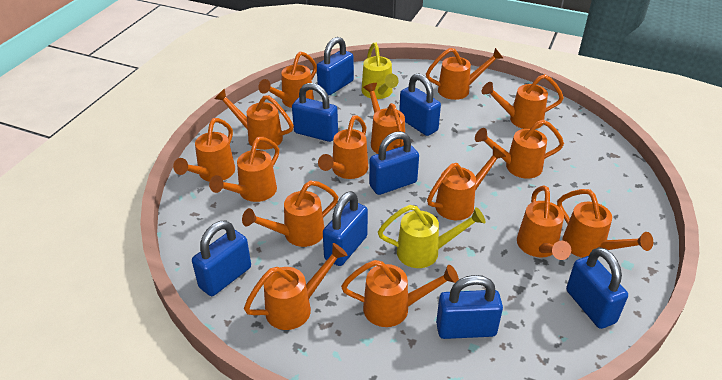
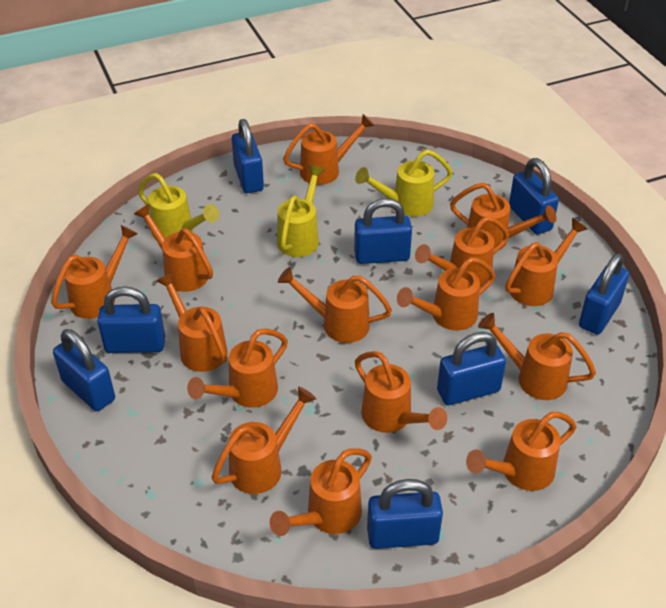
yellow watering can: [361,42,399,99] [378,205,486,268] = 2 -> [138,173,219,238] [277,165,325,257] [355,149,453,217] = 3

